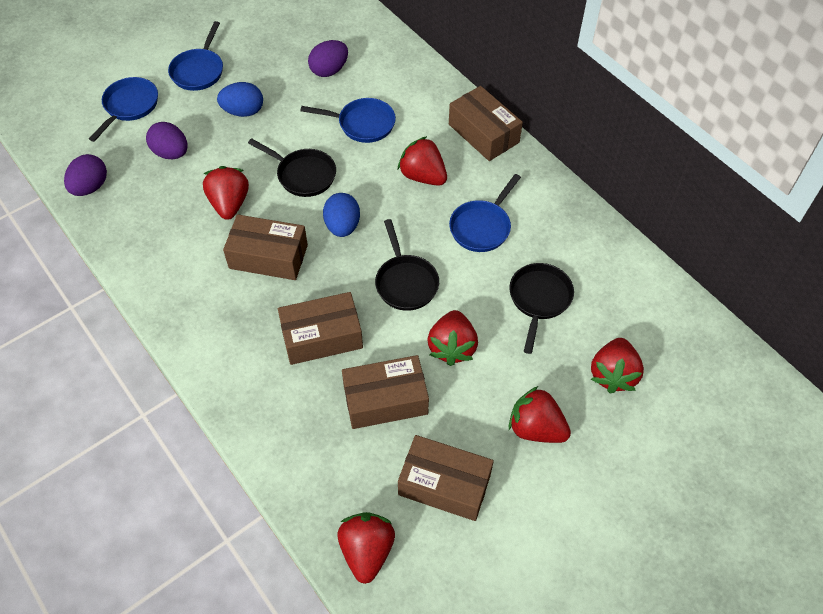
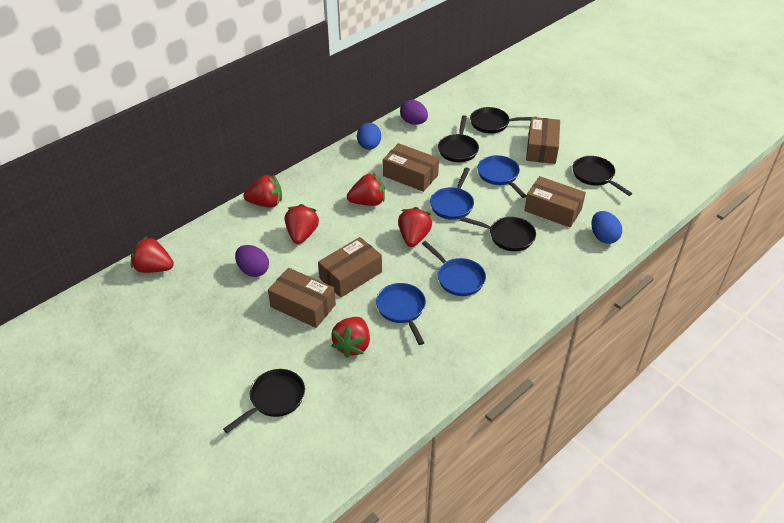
black pan: [248,138,336,197] [375,219,439,311] [509,263,574,354] = 3 -> [223,369,305,433] [438,115,479,162] [460,216,536,251] [470,107,531,133] [573,156,633,196] = 5
purple egg: [64,154,107,196] [146,122,188,159] [308,40,348,77] = 3 -> [235,245,269,277] [400,100,428,125] = 2

